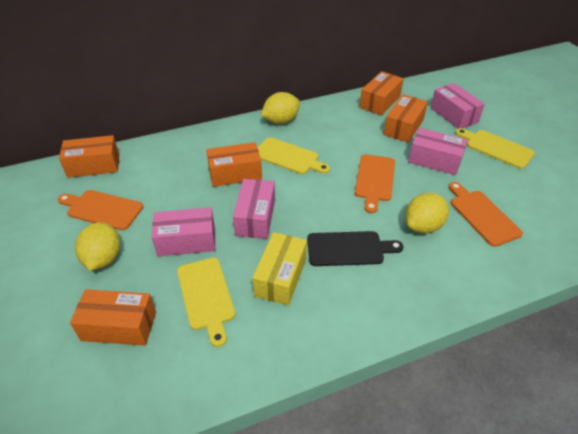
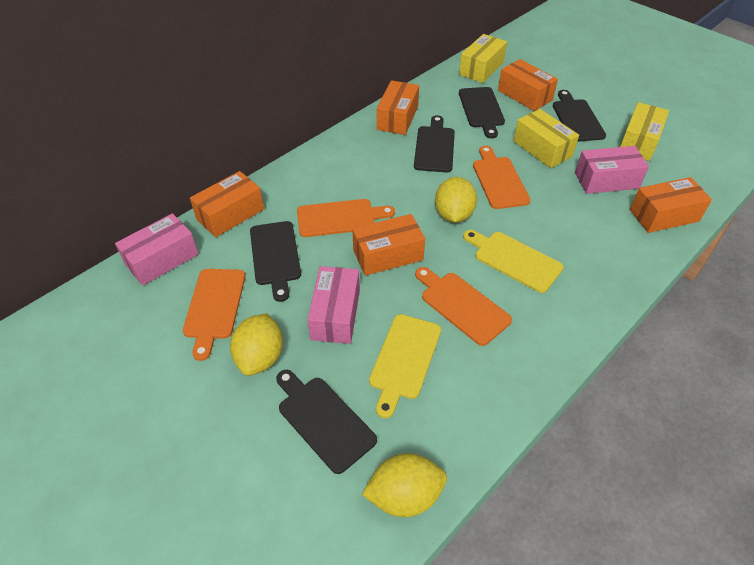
black cutting board: [307,231,403,266] = 1 -> [250,221,301,302] [276,370,377,474] [414,115,455,173] [459,87,505,138] [553,90,606,142] = 5
orange cutting board: [58,190,143,230] [355,154,395,213] [449,182,523,247] = 3 -> [183,269,245,361] [297,199,395,237] [415,267,512,346] [473,146,530,209] = 4
pink box: [152,207,215,256] [233,179,275,239] [408,128,468,175] [430,83,485,129] = 4 -> [115,213,198,286] [307,266,360,344] [575,146,649,194] = 3
yellow box: [252,232,307,306] = 1 -> [459,34,507,83] [513,109,579,168] [620,102,669,161] = 3
yellow cutting board: [177,257,235,347] [258,137,330,174] [455,128,535,169] = 3 -> [369,314,441,418] [463,230,564,293] = 2

